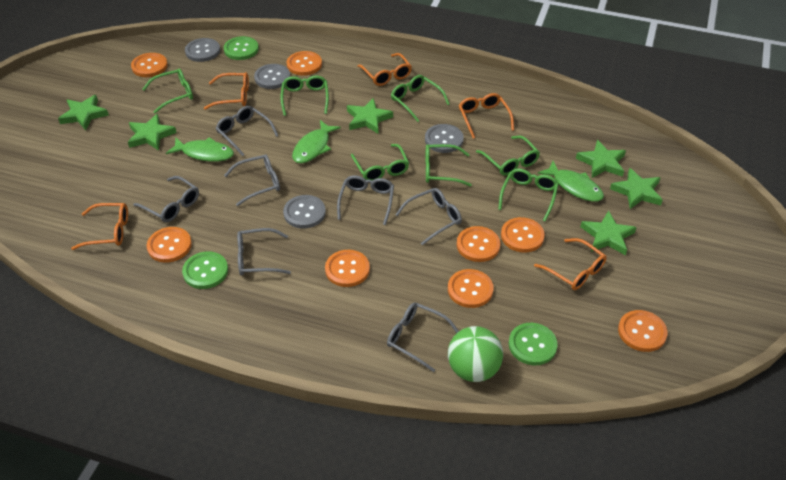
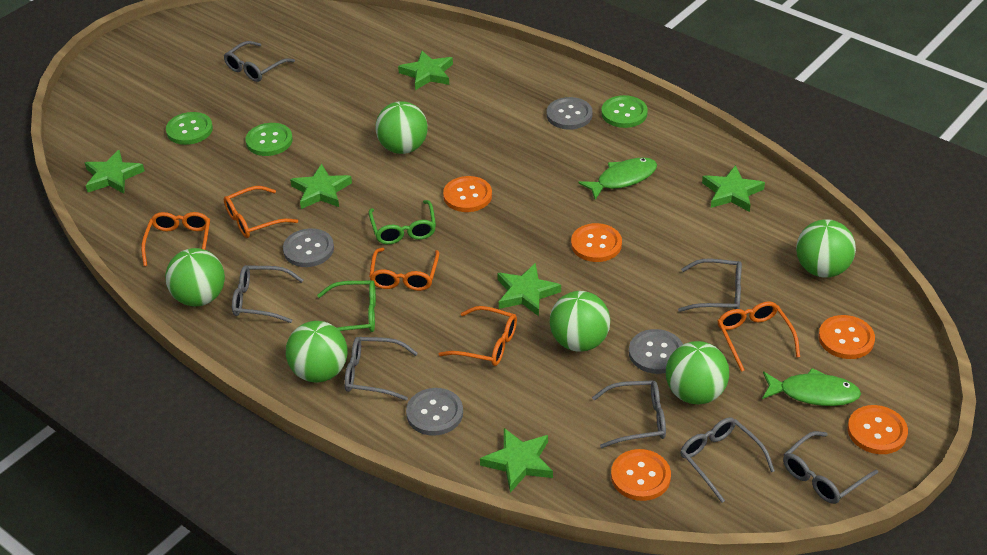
green ball: [448,326,503,382] = 1 -> [165,248,225,306] [286,321,348,383] [375,101,428,154] [550,291,610,351] [666,341,729,404] [796,219,856,278] = 6
green fish: [166,137,234,162] [292,120,341,163] [538,161,604,202] = 3 -> [578,158,657,200] [762,368,861,406] = 2
green glasses: [143,68,193,113] [280,75,329,116] [351,144,409,181] [391,75,450,122] [426,144,472,187] [476,136,540,175] [498,169,559,222] = 7 -> [317,280,376,332] [369,200,436,244] = 2
orange button: [131,53,168,77] [147,227,192,263] [287,51,322,76] [325,250,370,287] [448,269,494,308] [457,226,500,262] [501,217,545,252] [618,310,668,352] = 8 -> [443,176,492,212] [571,223,622,262] [611,449,671,501] [818,315,875,359] [848,405,908,454] = 5

